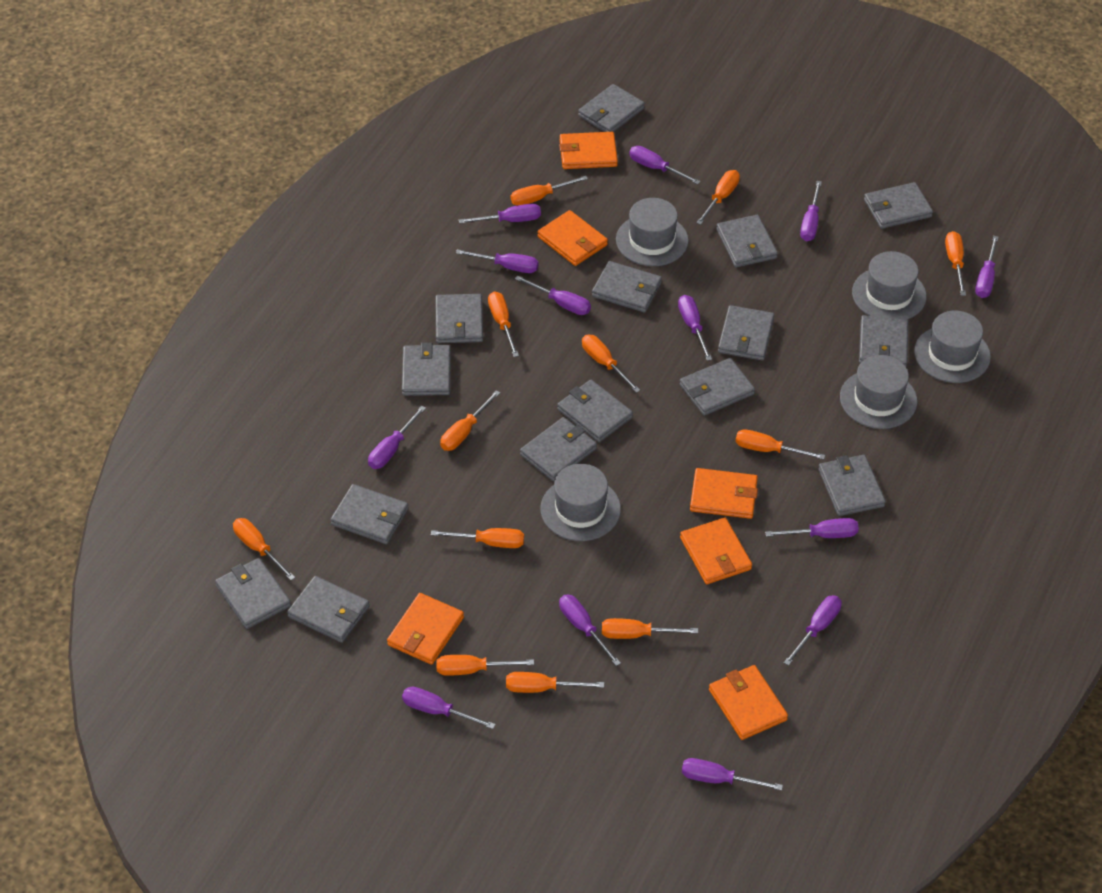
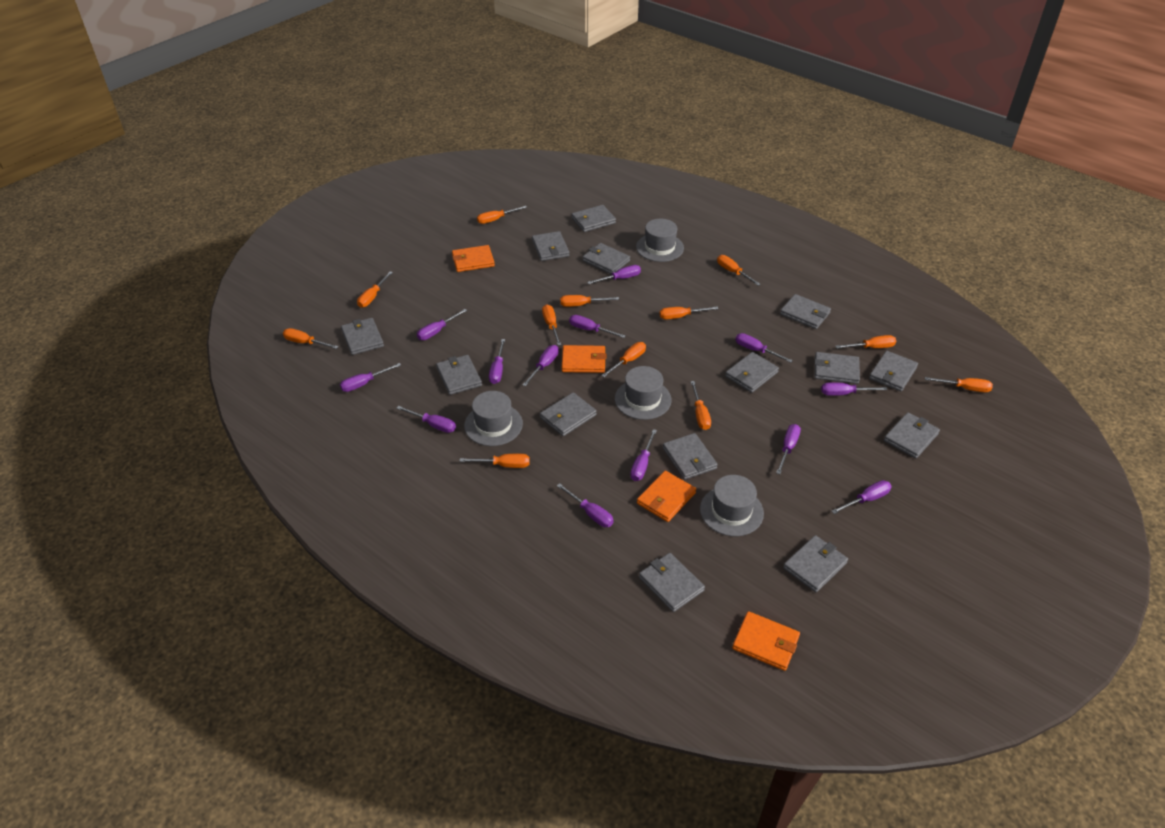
grey hat: [540,464,621,541] [616,198,689,266] [840,355,917,429] [852,251,927,319] [914,311,991,383] = 5 -> [464,391,523,446] [615,366,672,420] [636,219,684,262] [700,475,764,536] = 4
grey wallet: [215,558,291,629] [287,576,370,643] [330,484,409,544] [402,342,451,396] [436,294,483,343] [520,417,597,481] [557,380,633,442] [578,84,645,132] [592,261,662,313] [680,358,755,416] [716,215,778,267] [718,305,774,361] [818,455,886,516] [859,315,908,367] [864,182,933,229] = 15 -> [341,318,384,355] [436,355,482,395] [532,231,570,261] [540,392,597,436] [571,205,616,232] [583,243,630,275] [639,553,705,612] [663,433,718,480] [725,352,779,393] [780,294,831,329] [783,535,848,592] [814,352,860,384] [869,351,918,392] [884,412,940,459] = 14
orange wallet: [387,593,464,665] [537,210,608,266] [559,132,618,169] [680,518,752,584] [690,468,758,519] [709,665,788,740] = 6 -> [452,245,495,272] [562,345,606,373] [637,471,696,522] [732,611,800,671] = 4

